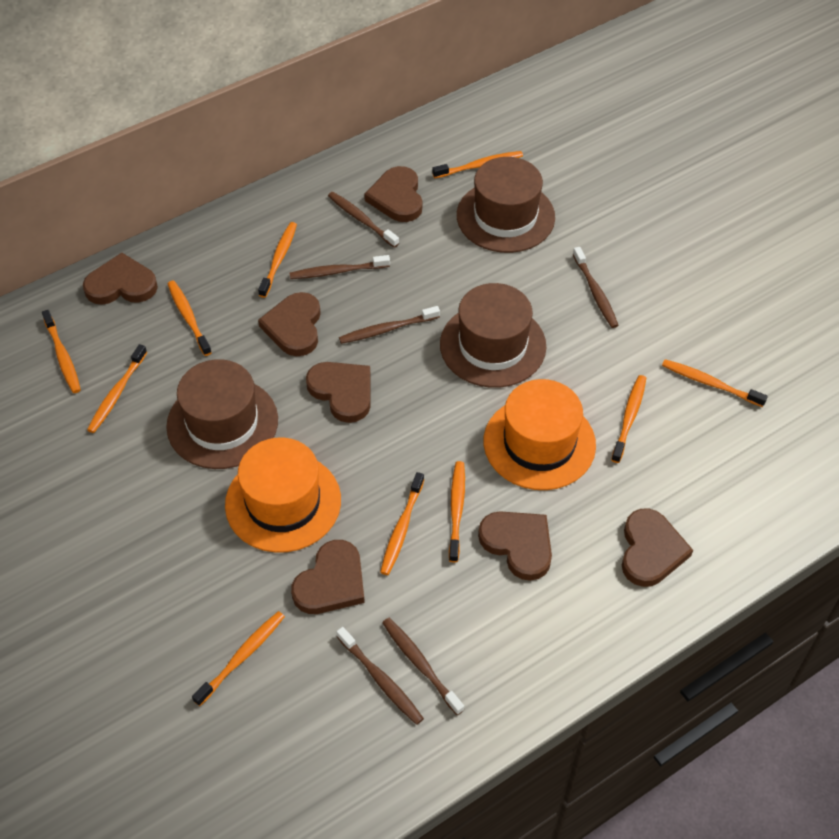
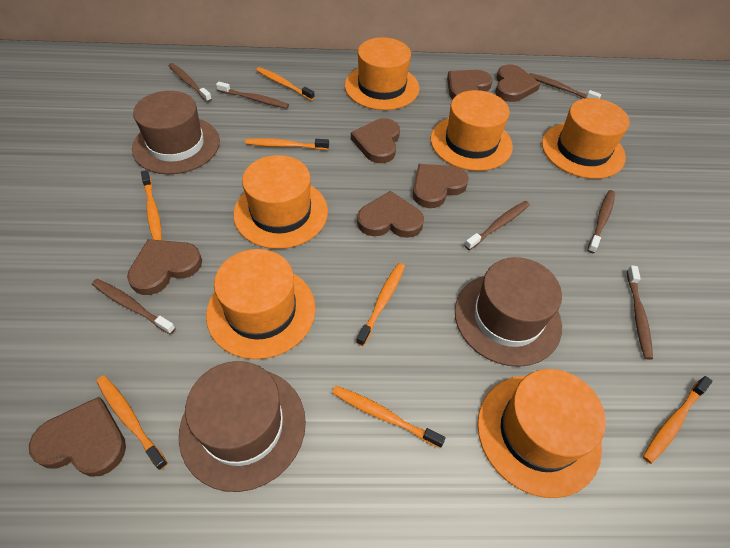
brown toothbrush: [289,255,390,279] [328,192,399,248] [337,627,424,725] [339,306,440,344] [382,618,464,715] [573,247,619,328] = 6 -> [92,279,176,334] [169,63,212,102] [216,81,289,109] [465,201,530,250] [529,73,601,99] [587,190,615,253] [627,266,653,360] = 7
orange hat: [225,437,341,553] [484,379,596,490] = 2 -> [206,249,316,359] [233,155,328,249] [345,37,419,110] [431,90,513,171] [477,369,606,498] [542,98,630,179] = 6
orange toothbrush: [42,310,81,393] [87,344,147,433] [167,280,212,356] [192,611,285,706] [258,222,297,298] [380,472,424,575] [432,151,523,178] [449,461,465,562] [611,375,646,463] [662,359,768,407] = 10 -> [96,375,168,470] [141,170,162,240] [245,138,329,150] [256,67,315,100] [332,386,446,448] [356,263,405,346] [643,376,712,464] = 7

